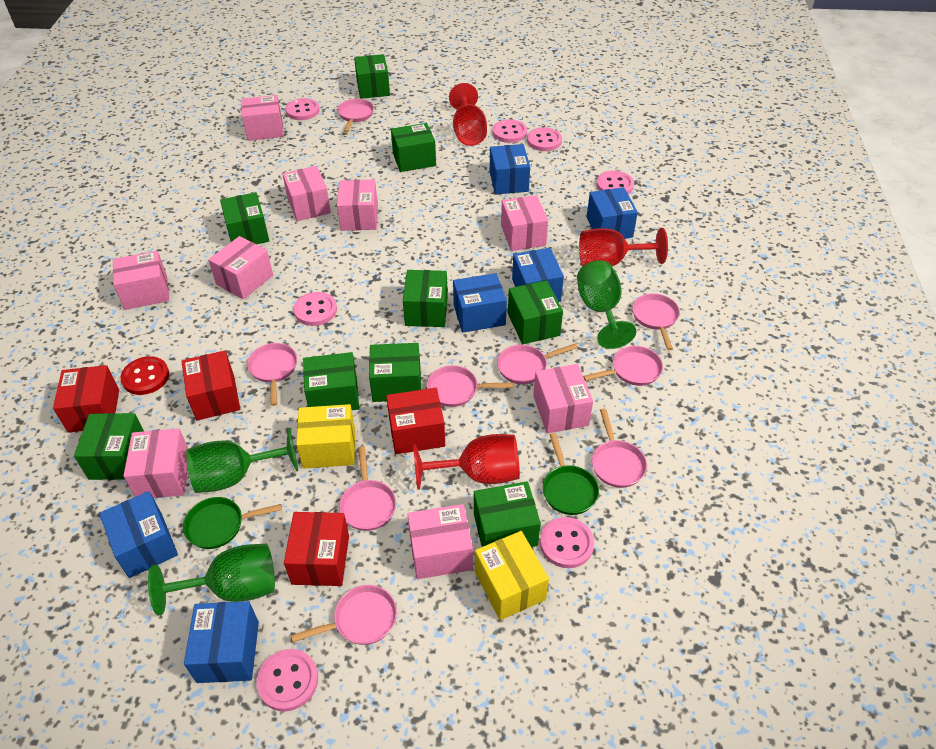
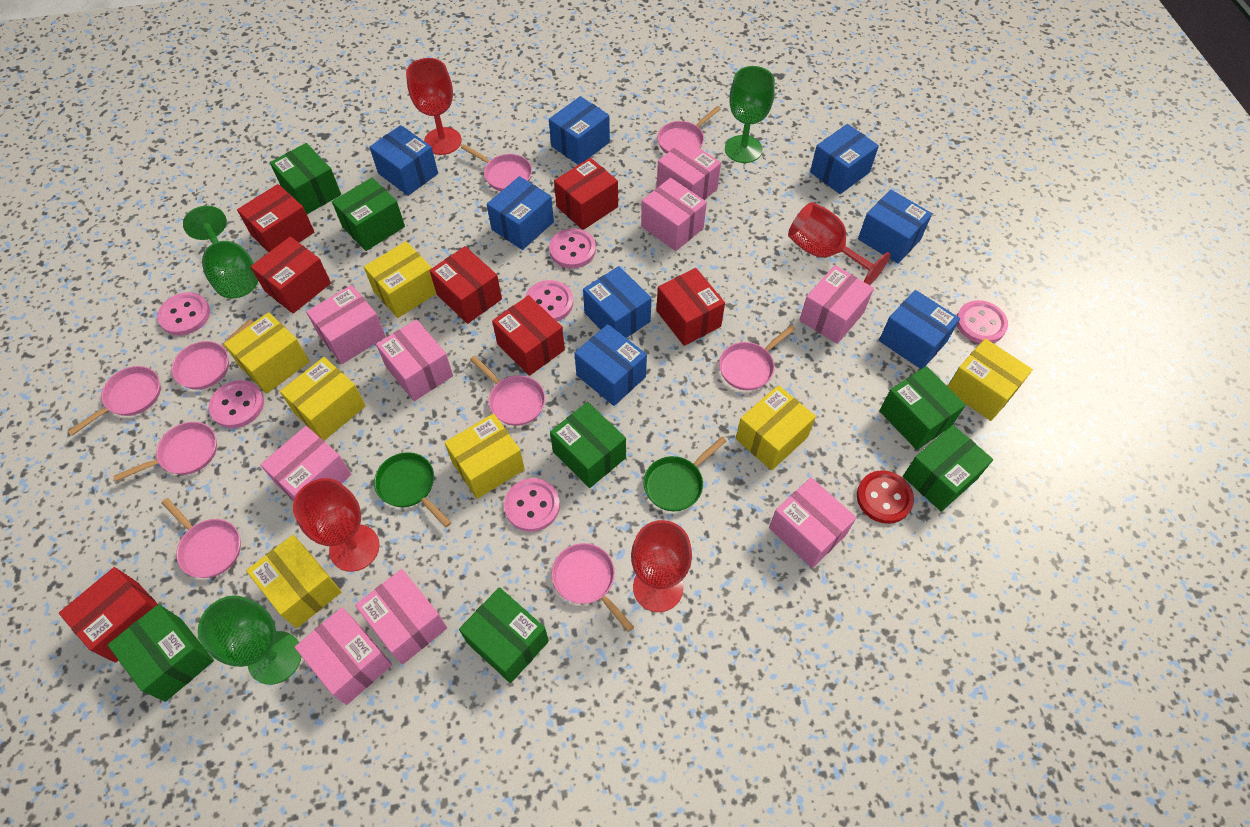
blue box: [99,491,178,578] [184,601,259,683] [453,273,507,333] [490,144,530,194] [512,248,564,302] [587,187,638,239] = 6 -> [369,125,438,196] [487,176,554,250] [549,96,610,165] [574,324,647,406] [583,266,652,338] [810,124,879,194] [858,190,932,264] [879,290,960,369] = 8
green box: [74,413,144,480] [220,192,269,244] [303,352,359,410] [354,54,390,99] [369,343,421,402] [391,123,436,172] [403,270,448,327] [474,481,541,547] [508,280,563,344] = 9 -> [108,604,214,702] [270,143,341,214] [332,178,405,251] [459,587,549,683] [550,402,626,488] [880,366,966,450] [903,425,993,512] = 7
pink button: [257,649,318,712] [285,98,319,120] [293,292,337,326] [493,119,527,143] [527,127,562,151] [540,517,594,568] [596,171,634,194] = 7 -> [157,292,210,336] [209,380,264,428] [504,478,560,532] [525,280,573,321] [549,228,596,268] [957,300,1008,344] = 6
red box: [53,365,119,433] [181,350,240,421] [284,512,349,586] [386,388,445,454] = 4 -> [59,567,158,663] [237,184,315,252] [250,237,331,313] [429,246,502,324] [492,295,565,376] [554,158,618,230] [656,268,725,346] = 7
red goblet: [413,434,520,490] [449,83,487,146] [579,228,668,267] = 3 -> [293,478,379,572] [406,58,462,155] [631,520,692,612] [788,202,890,285] = 4
yellow box: [296,404,355,469] [475,531,549,620] = 2 -> [224,312,310,394] [246,535,342,628] [280,357,366,440] [364,241,436,318] [444,414,525,499] [736,385,816,470] [947,338,1033,421] = 7

